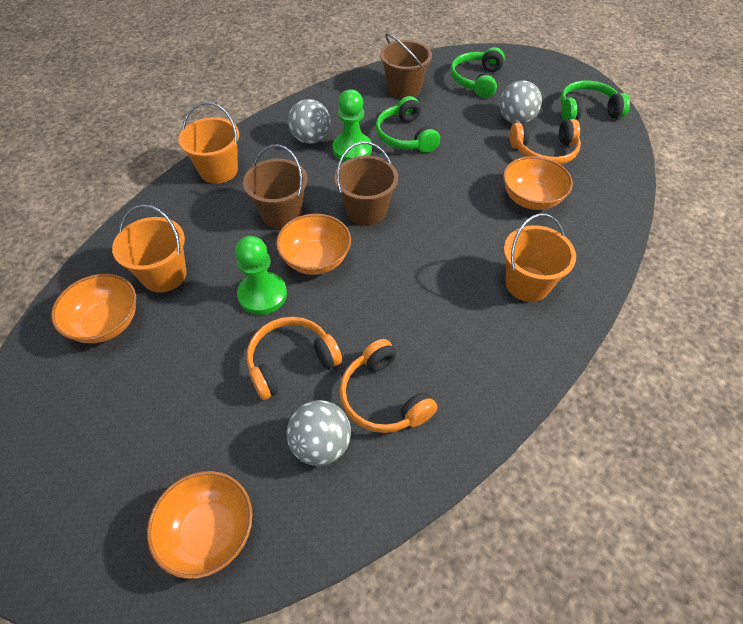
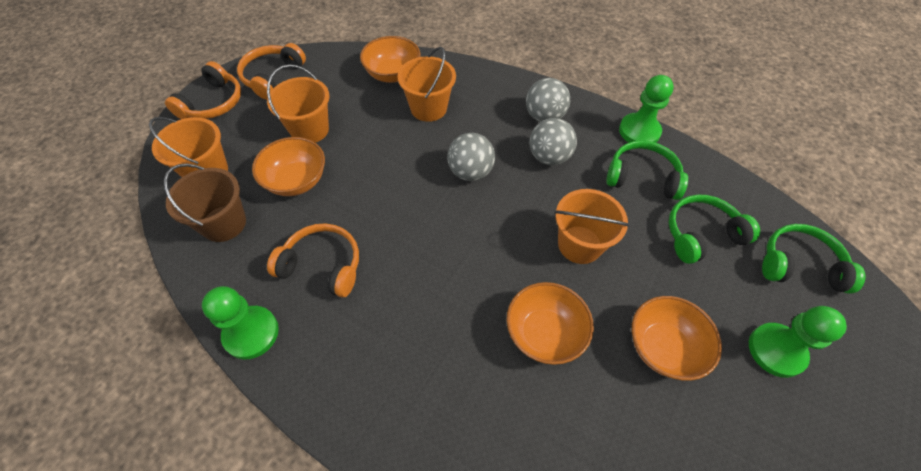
brown bucket: [243,145,308,229] [334,142,398,226] [380,33,432,99] = 3 -> [164,164,246,242] = 1
green pawn: [235,236,287,315] [332,89,372,162] = 2 -> [202,286,279,360] [619,75,674,143] [749,306,847,378] = 3
orange bucket: [112,204,187,293] [178,102,239,184] [504,214,576,302] = 3 -> [149,117,228,177] [267,64,330,143] [398,47,456,122] [554,189,630,264] = 4

